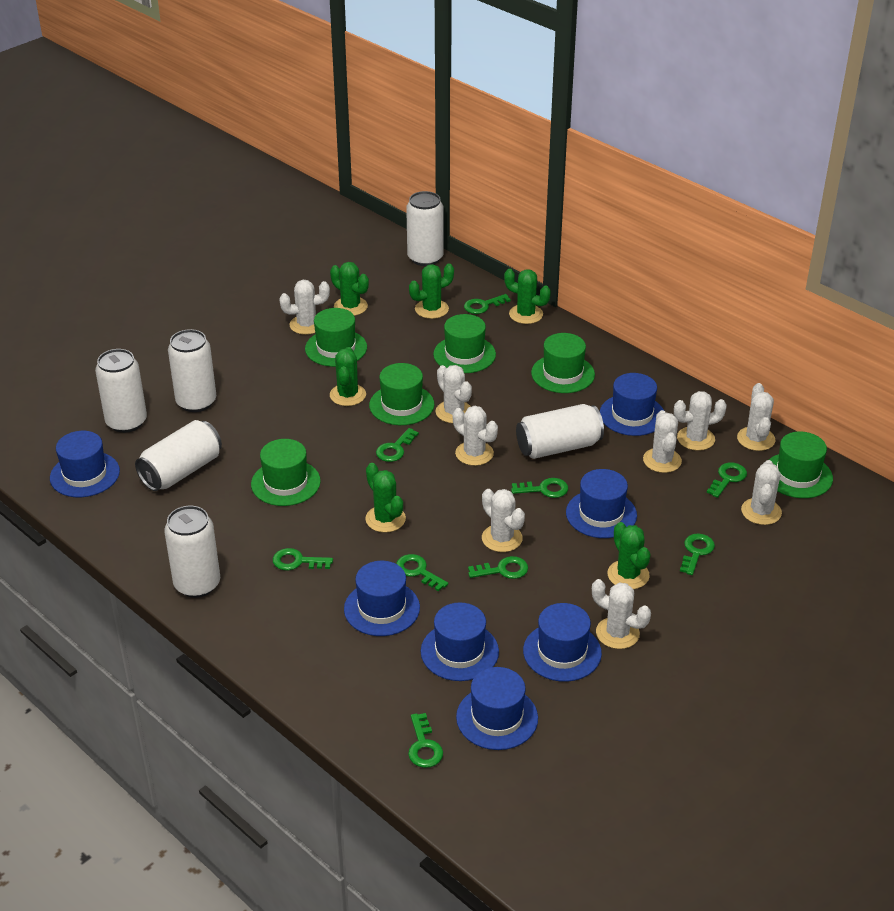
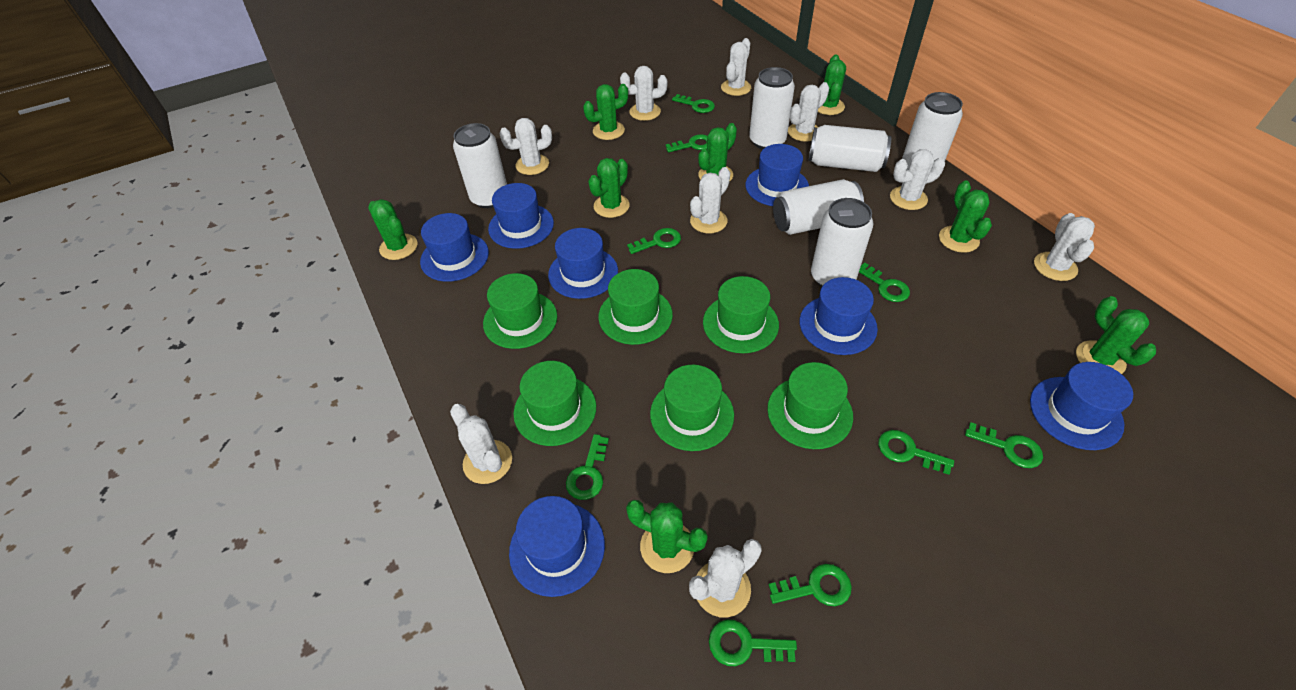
green cactus: [330,262,369,316] [330,347,366,406] [365,463,406,533] [409,263,454,319] [504,269,551,324] [607,522,651,589] = 6 -> [368,199,418,260] [583,84,628,140] [588,158,630,218] [626,500,708,573] [698,123,737,182] [818,55,846,115] [939,181,992,253] [1076,296,1156,374] = 8

